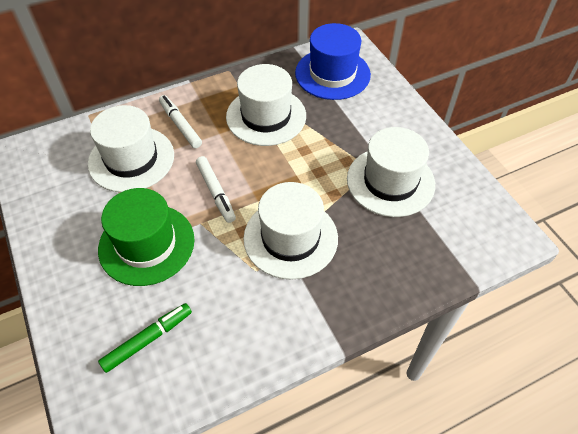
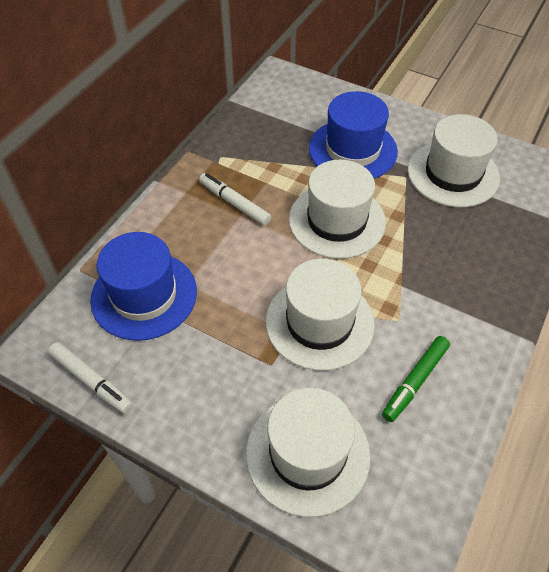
blue hat: [295,23,371,100] = 1 -> [90,232,197,341] [309,91,398,179] = 2
green hat: [98,188,195,286] = 1 -> none = 0

